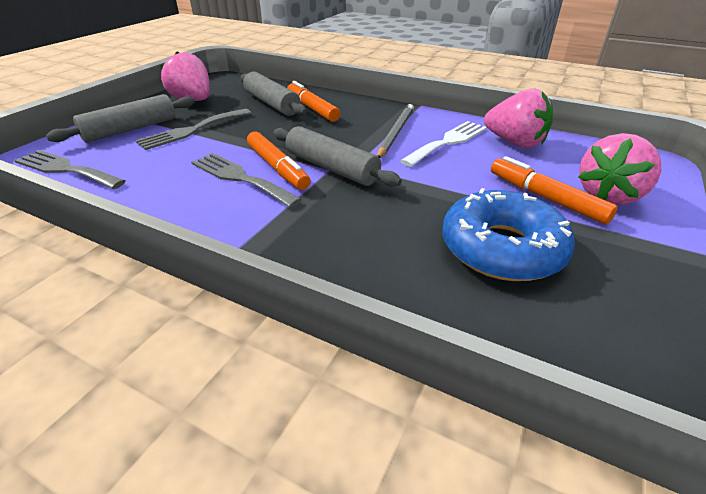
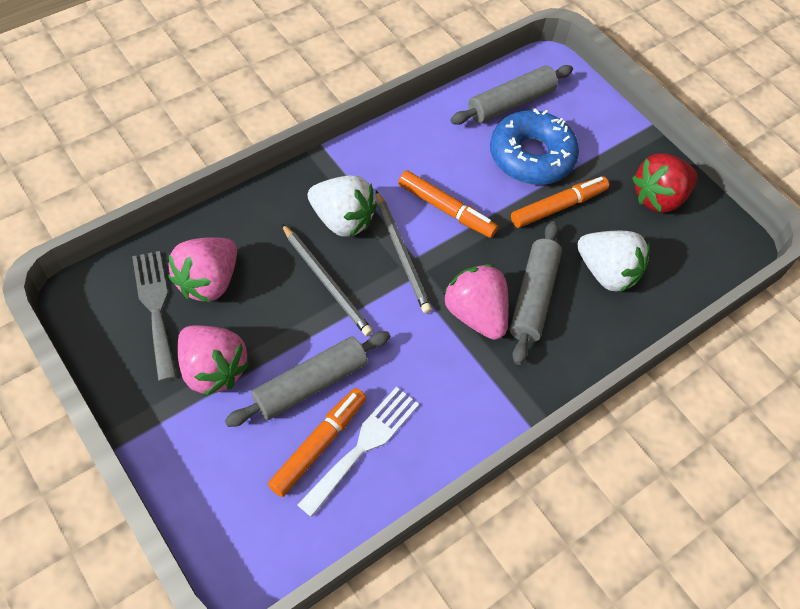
grey fork: [14,150,125,189] [135,109,251,150] [191,153,302,208] = 3 -> [132,251,177,381] = 1
grey pencil: [377,104,414,158] = 1 -> [282,224,373,336] [376,191,432,314] = 2
red strawberry: none = 0 -> [632,153,698,213] = 1
white strawberry: none = 0 -> [308,176,377,237] [577,231,650,293] = 2

